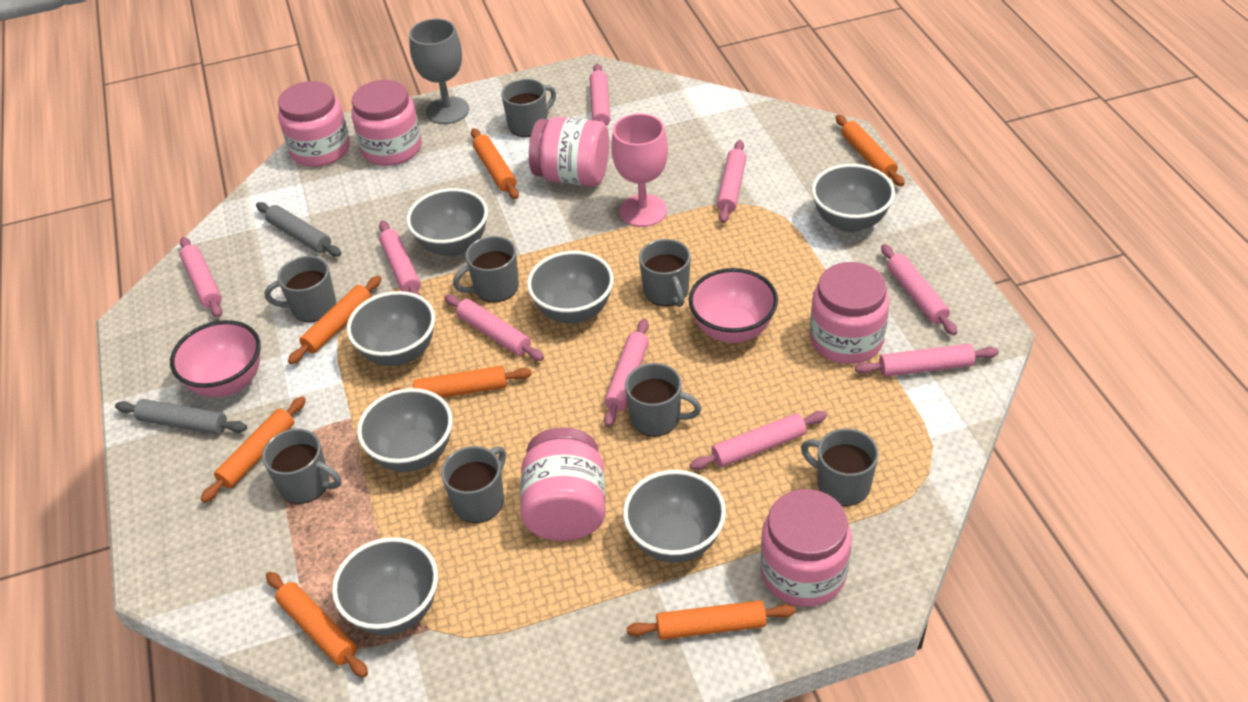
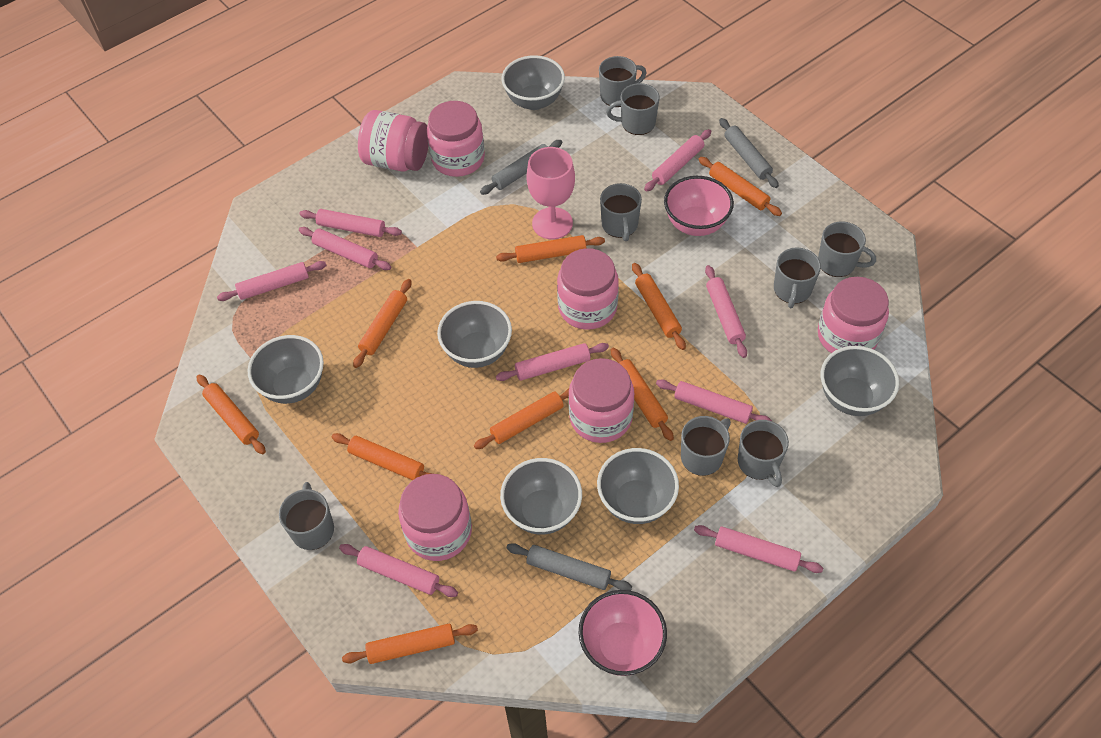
grey bowl: [332,537,438,635] [347,291,435,366] [357,388,453,472] [406,188,488,256] [527,251,614,323] [623,470,726,563] [812,164,895,232] = 7 -> [248,335,324,404] [437,301,512,368] [500,458,582,535] [502,55,565,110] [597,448,679,524] [821,346,899,416] = 6
grey goblet: [409,19,469,124] = 1 -> none = 0
grey rolling pin: [115,399,247,435] [256,202,341,257] = 2 -> [480,140,562,195] [506,543,632,591] [719,118,779,188] = 3
orange rolling pin: [201,396,306,503] [266,572,368,677] [288,276,382,364] [388,366,532,398] [471,128,519,199] [627,600,796,640] [836,115,905,186] = 7 -> [197,374,266,454] [332,433,433,480] [342,624,478,664] [353,279,411,368] [474,388,569,449] [496,235,605,263] [611,348,674,441] [632,263,686,350] [698,157,782,216] = 9

